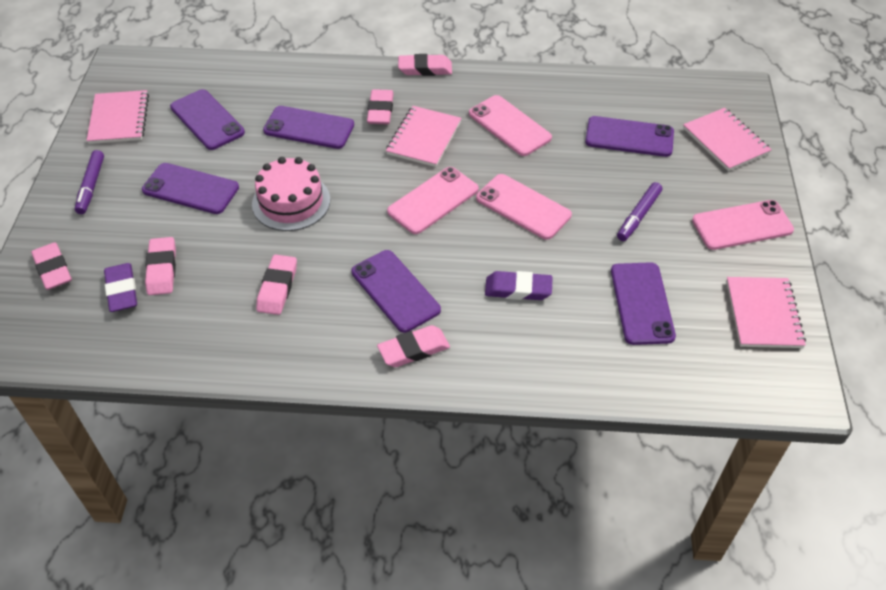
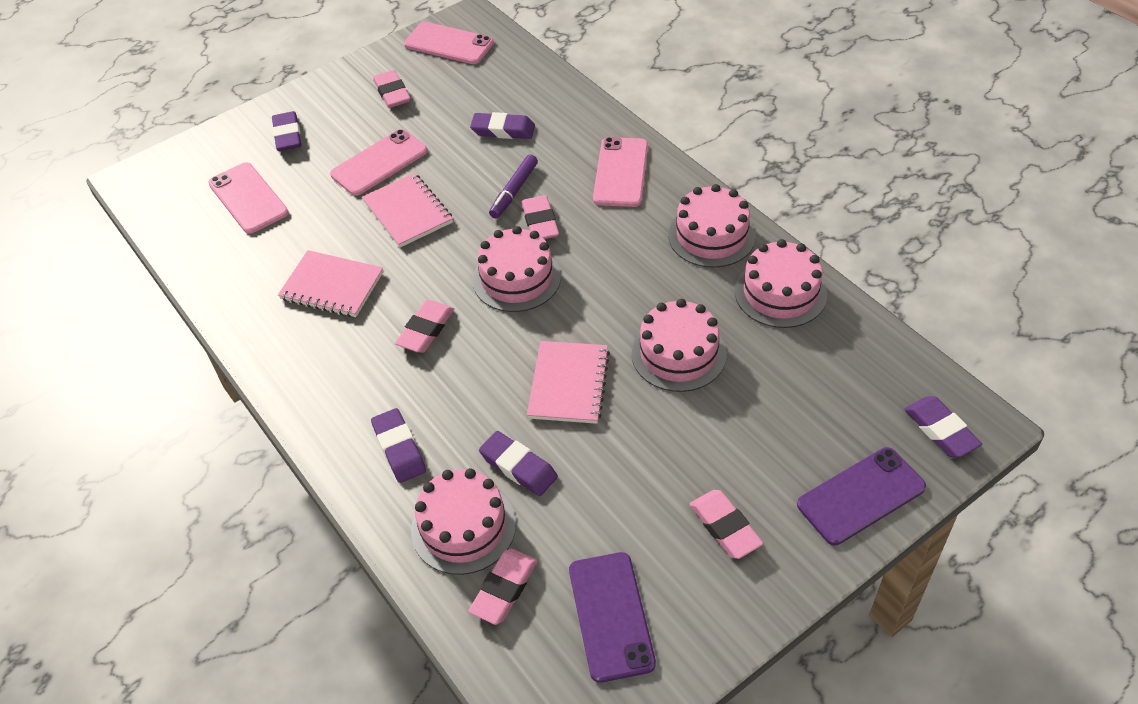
pink cake: [252,157,330,231] = 1 -> [411,468,516,575] [473,226,561,312] [631,299,727,392] [668,184,756,268] [735,239,827,328] = 5
pink eraser: [31,242,72,290] [145,237,176,295] [256,254,297,315] [367,89,394,124] [377,325,450,367] [398,54,452,76] = 6 -> [373,70,410,108] [395,300,454,353] [468,549,538,625] [521,195,559,239] [690,490,763,559] = 5
pink notebook: [87,90,149,144] [386,106,461,167] [683,108,772,171] [726,277,806,348] = 4 -> [278,250,383,317] [362,173,453,247] [527,341,610,424] = 3
purple eraser: [104,263,137,312] [485,271,553,300] = 2 -> [272,111,301,151] [371,408,426,483] [470,112,535,139] [479,431,558,496] [904,396,982,458] = 5
purple marker: [75,150,104,214] [617,182,662,241] = 2 -> [489,155,538,218] = 1
purple phone: [142,163,239,214] [170,89,245,150] [263,106,354,149] [351,250,441,333] [585,116,674,157] [611,262,676,345] = 6 -> [569,552,656,683] [797,447,926,545] = 2

